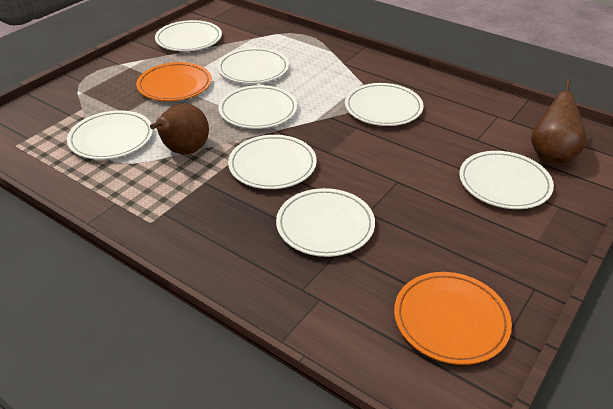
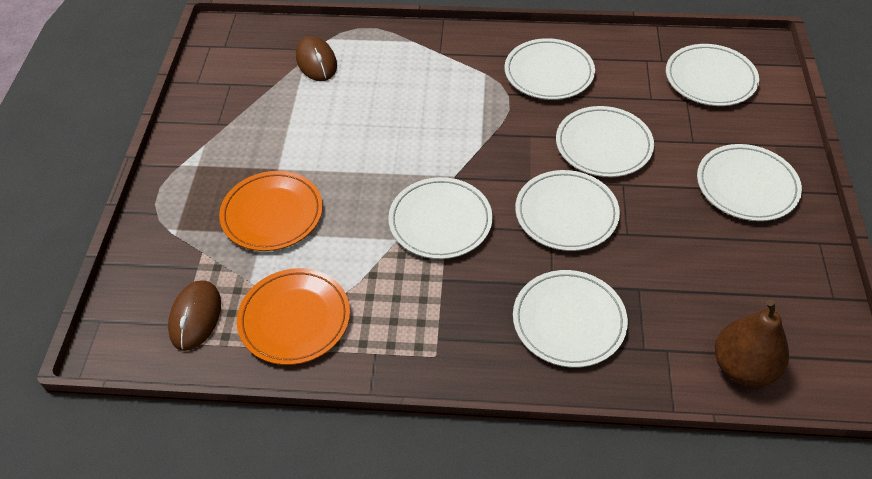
brown mouse: none = 0 -> [168,280,221,351] [296,36,337,81] = 2
brown pear: [150,104,209,154] [531,79,587,164] = 2 -> [715,300,789,387] = 1
white plate: [67,110,153,160] [155,20,222,51] [217,48,289,84] [218,85,297,129] [228,135,317,189] [276,188,375,257] [345,83,424,126] [459,151,554,209] = 8 -> [388,177,492,259] [505,38,595,100] [513,270,628,368] [515,170,620,251] [556,106,654,177] [666,44,759,106] [697,144,802,221] = 7

